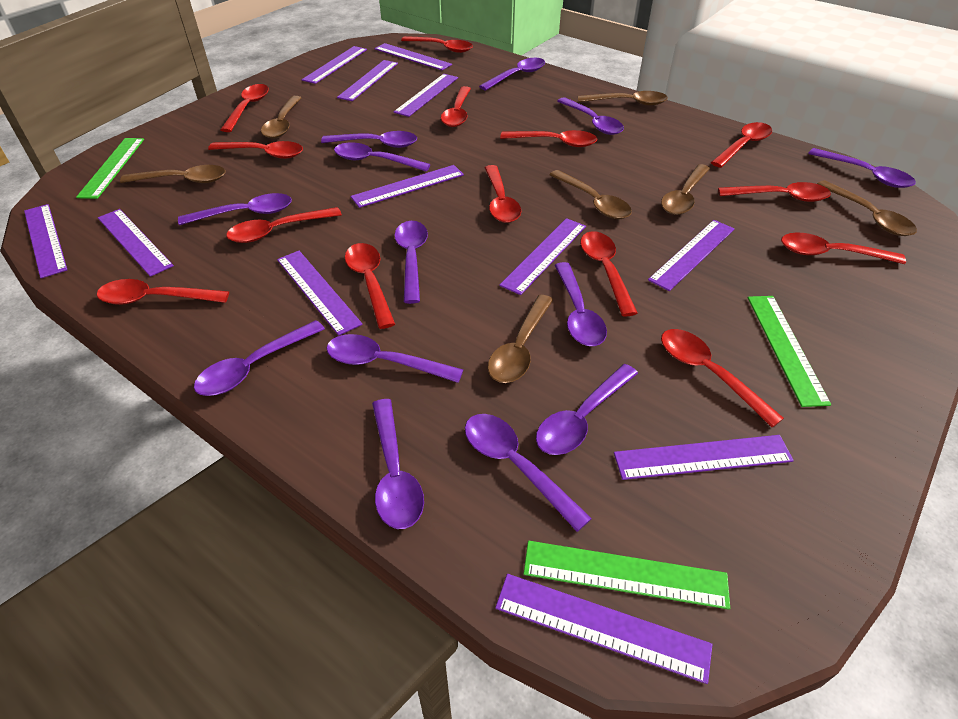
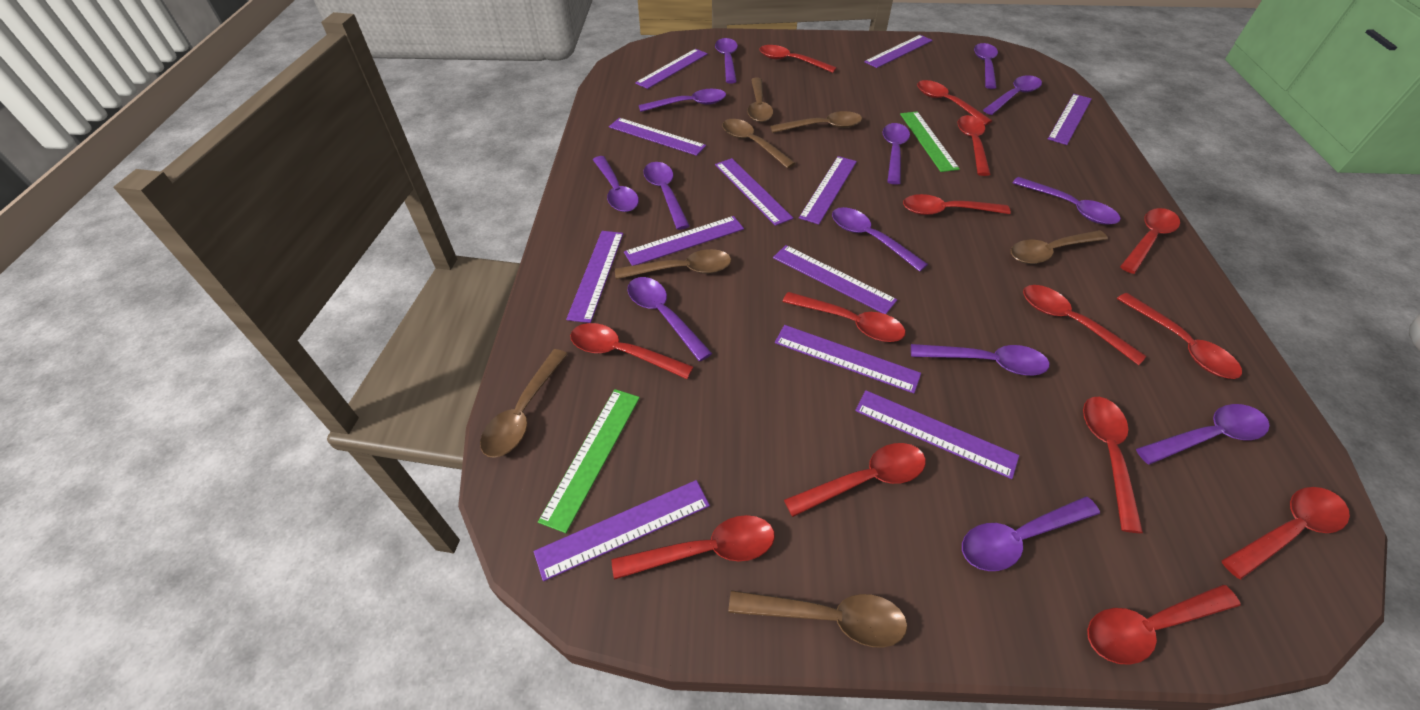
green ruler: [76,138,144,199] [523,541,730,609] [748,296,831,407] = 3 -> [538,389,640,533] [900,112,960,172] = 2

